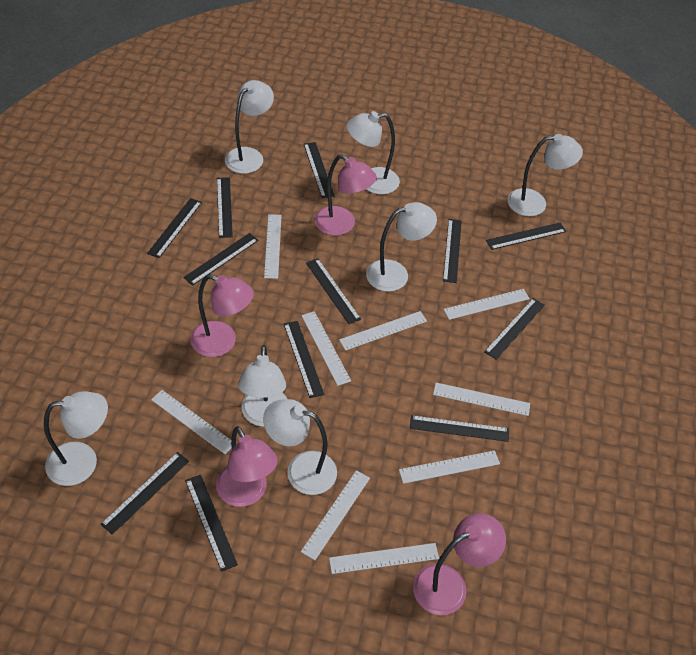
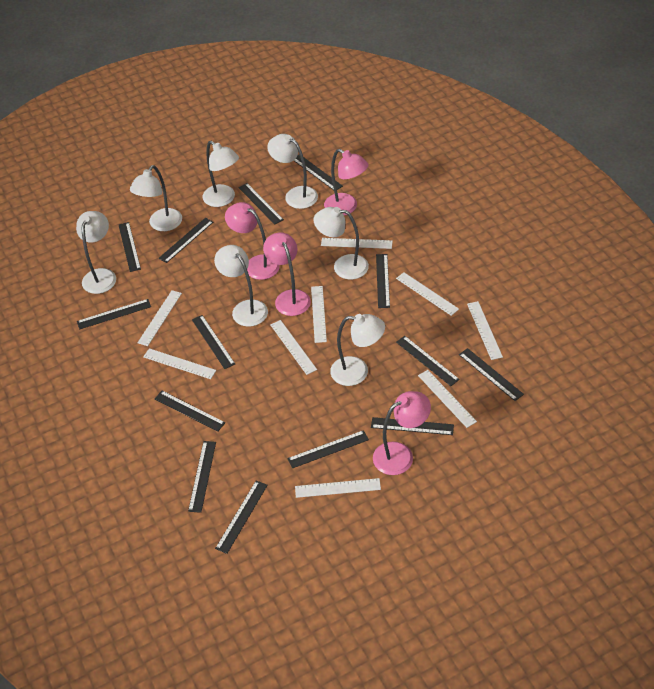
black ruler: [100,452,189,535] [147,198,202,258] [183,233,259,286] [185,475,238,572] [217,177,233,238] [284,321,324,398] [304,142,334,198] [306,258,361,324] [410,415,509,442] [443,219,462,283] [484,298,545,359] [486,223,566,250] = 12 -> [77,299,151,329] [119,222,141,272] [155,391,225,432] [159,218,213,263] [188,441,216,513] [192,315,235,369] [215,481,268,554] [238,183,284,224] [287,430,369,468] [294,154,343,190] [371,417,454,435] [376,254,390,308] [396,336,460,386] [459,348,524,401] = 14

